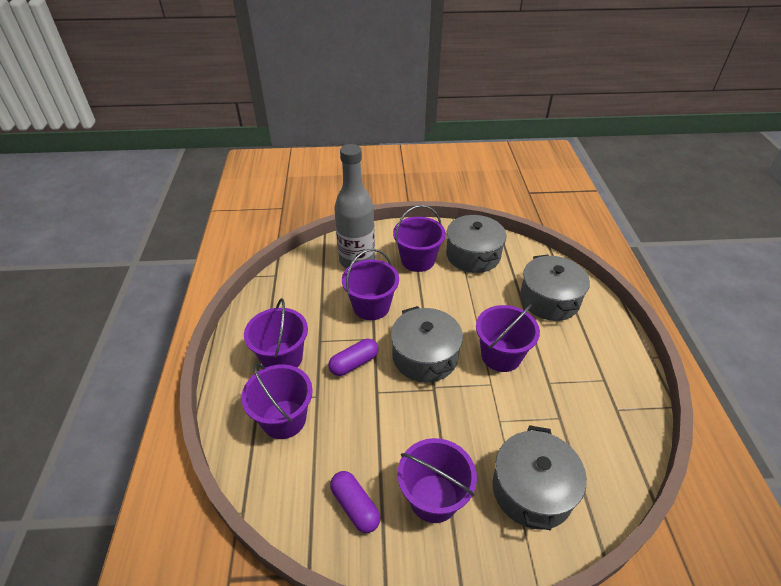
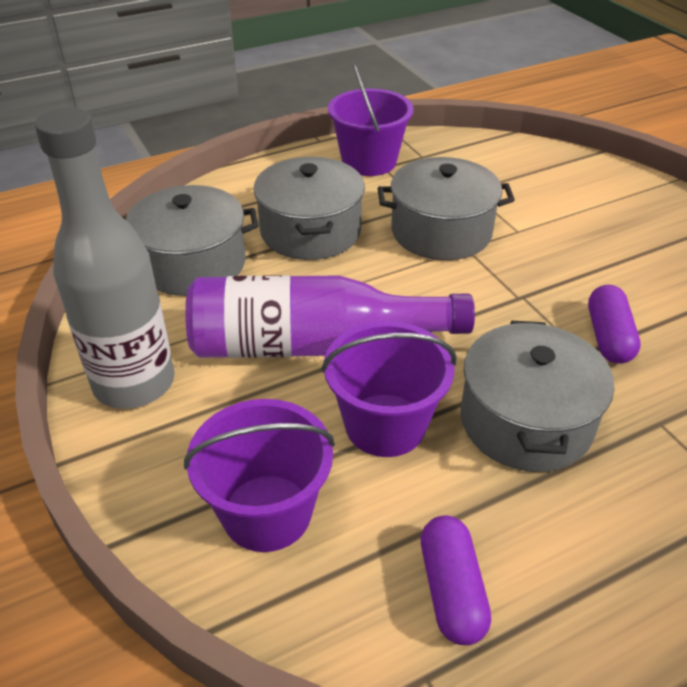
purple bottle: none = 0 -> [185,275,475,358] = 1
purple bucket: [241,363,313,439] [244,298,308,368] [342,249,399,320] [393,205,446,272] [398,438,477,523] [476,304,540,372] = 6 -> [184,399,335,552] [321,321,457,457] [328,64,414,176] = 3

